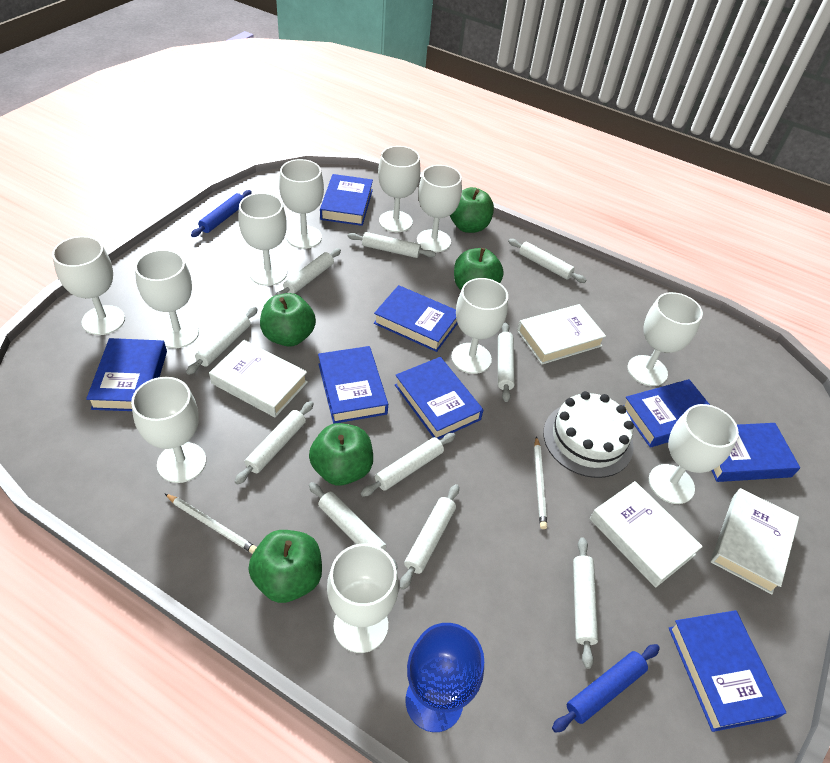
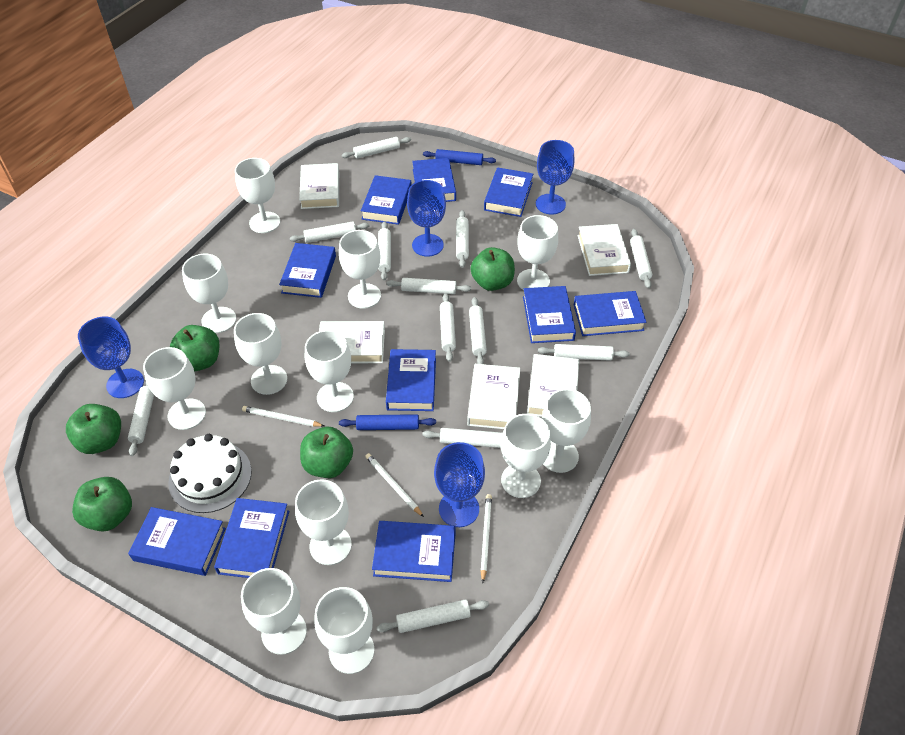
blue book: [86,338,167,411] [318,346,388,424] [320,174,373,226] [374,285,458,352] [395,357,483,439] [623,379,710,447] [669,610,786,732] [711,423,800,482] = 8 -> [128,507,226,576] [214,498,289,578] [279,243,336,298] [361,175,412,225] [372,521,456,582] [386,349,436,411] [412,158,456,202] [484,167,533,217] [523,286,576,343] [573,291,646,336] = 10
blue goblet: [406,623,484,732] = 1 -> [78,317,144,398] [407,180,446,257] [434,442,485,527] [536,140,574,215] = 4
white book: [209,340,308,417] [517,304,606,365] [590,481,703,588] [711,488,799,594] = 4 -> [299,163,339,209] [319,321,385,363] [467,364,520,429] [527,354,579,417] [577,224,631,276] = 5
white goblet: [52,236,125,335] [131,377,206,483] [135,249,199,348] [238,193,287,286] [279,159,324,249] [327,543,399,653] [378,146,421,232] [417,165,462,252] [451,278,508,374] [628,292,703,386] [649,404,739,504] = 11 -> [143,347,206,430] [182,254,236,333] [234,313,287,395] [235,158,280,233] [241,568,307,655] [295,479,352,565] [305,330,354,412] [314,587,374,674] [339,230,381,309] [501,414,551,498] [517,215,558,290] [542,389,591,473] = 12
white pencil: [165,494,257,554] [534,436,547,529] = 2 -> [242,406,324,427] [365,453,424,517] [480,494,492,583] = 3
white rolling pin: [186,307,258,375] [235,401,314,485] [276,248,341,295] [309,482,398,570] [348,232,436,258] [361,433,456,497] [400,484,459,590] [498,322,515,402] [508,239,586,283] [573,537,598,669] = 10 -> [128,383,154,456] [290,222,370,243] [342,137,411,159] [377,599,489,633] [378,222,391,280] [386,278,471,294] [422,428,503,448] [440,293,456,362] [456,210,469,268] [469,297,487,364] [538,344,630,361] [630,229,652,289] = 12

